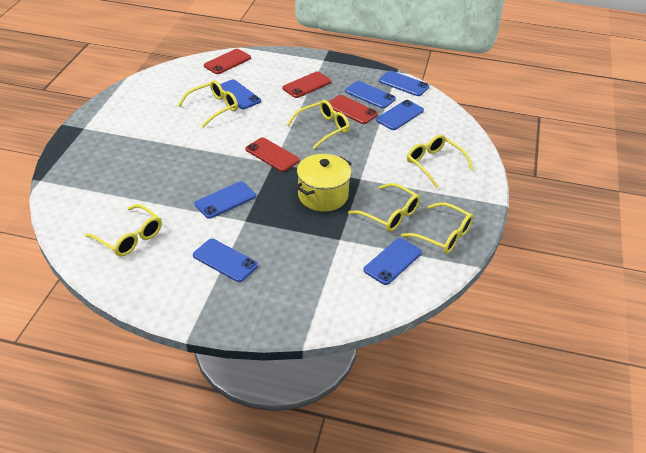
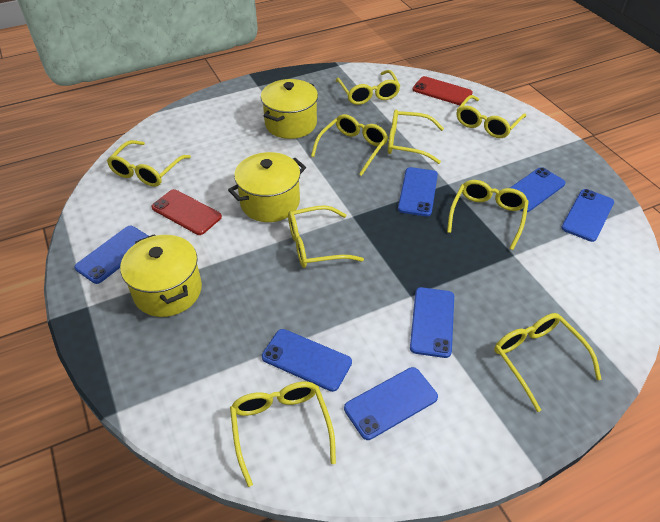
red phone: [204,49,251,74] [245,137,300,172] [282,71,332,98] [329,95,378,124] = 4 -> [151,189,222,235] [412,76,473,105] = 2
yellow glasses: [85,204,162,257] [177,80,238,128] [287,100,350,149] [348,183,420,232] [401,202,474,254] [407,134,474,188] = 6 -> [107,140,191,187] [230,382,336,487] [288,205,364,268] [311,114,388,176] [336,70,401,105] [388,110,444,164] [447,180,529,250] [457,95,526,138] [494,313,602,412] = 9
yellow pot: [295,154,352,212] = 1 -> [120,234,202,317] [228,152,306,222] [261,79,318,139] = 3

